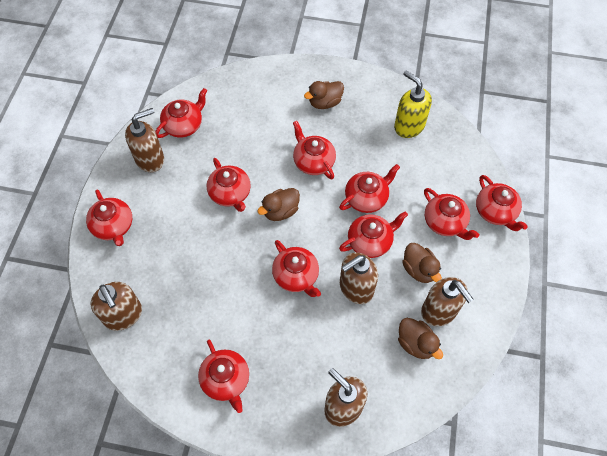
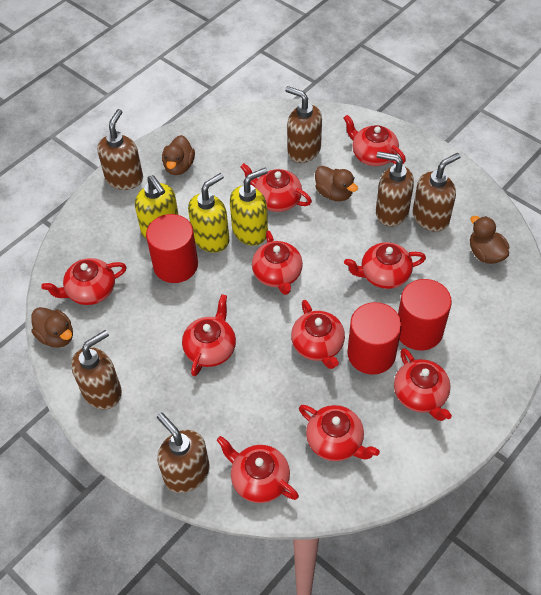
brown soap dispenser: [91,282,142,331] [125,108,164,172] [324,368,367,427] [340,252,378,304] [421,277,474,326] = 5 -> [71,330,122,410] [98,109,143,190] [157,413,209,493] [285,86,322,163] [376,151,414,226] [413,153,461,232] = 6
red cylinder: none = 0 -> [146,214,198,283] [347,302,402,375] [398,279,452,350] = 3
yellow soap dispenser: [394,70,432,138] = 1 -> [135,175,179,239] [188,173,230,253] [230,168,268,246] = 3

